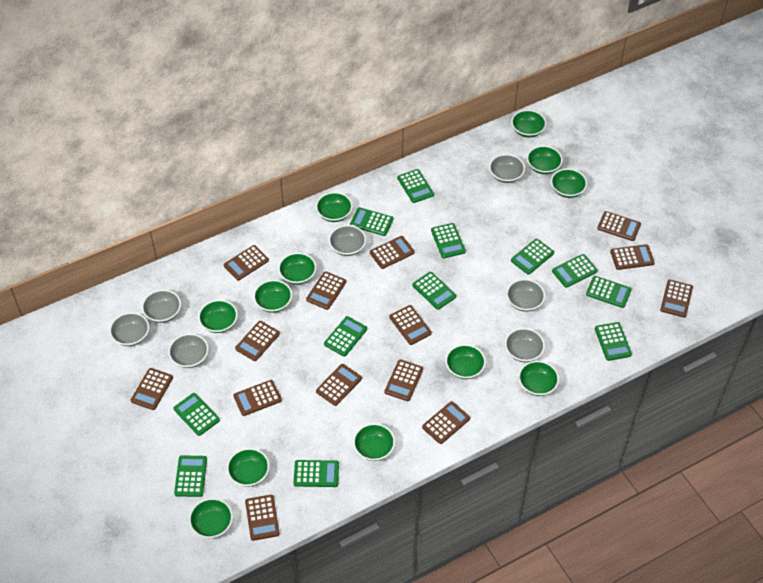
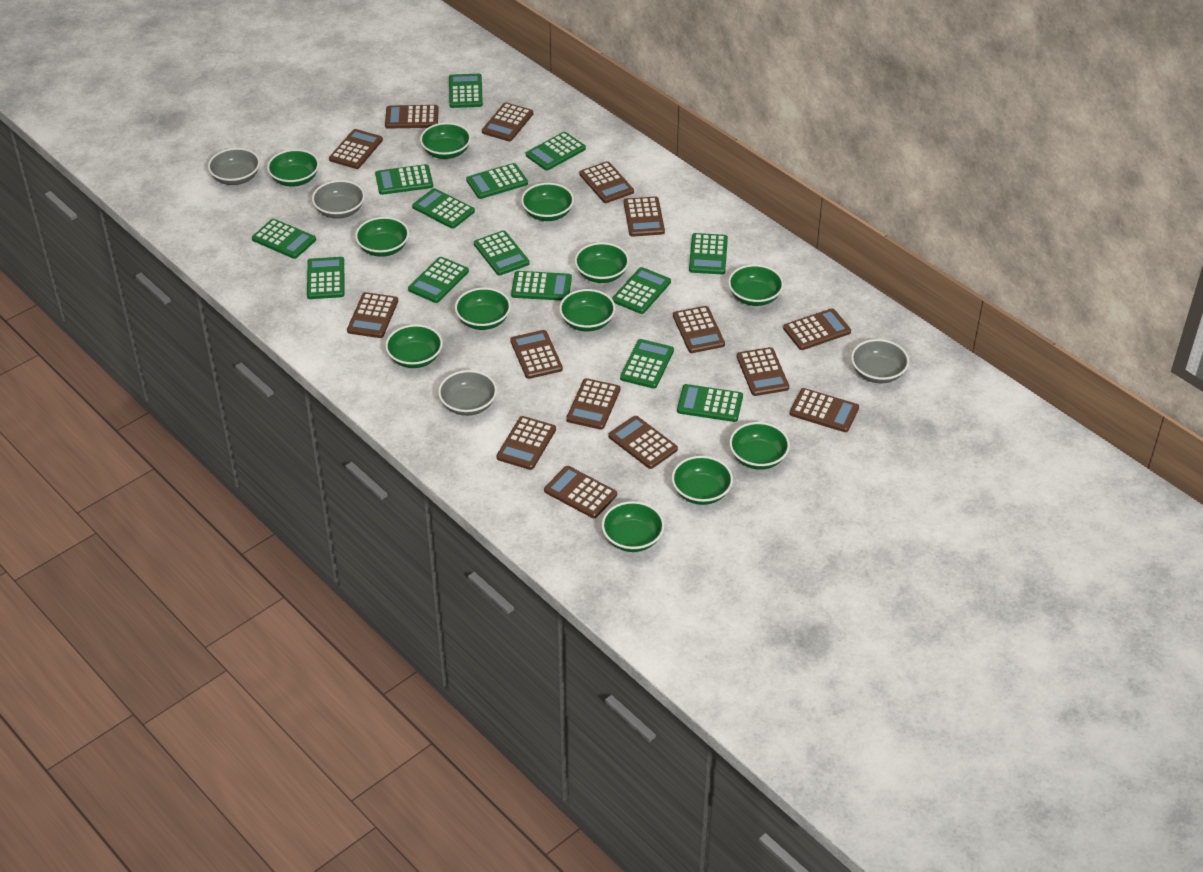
brown calculator: [131,368,173,410] [224,245,269,281] [233,380,282,416] [235,321,280,361] [245,495,280,541] [306,271,346,310] [316,364,362,406] [370,236,415,269] [384,360,423,401] [389,305,432,345] [422,401,470,444] [597,211,641,241] [610,244,655,270] [660,279,693,318] = 14 -> [329,129,383,169] [347,292,398,338] [385,105,439,129] [482,102,533,141] [497,416,556,470] [510,330,563,379] [544,466,617,518] [566,378,620,430] [579,161,634,203] [608,416,678,469] [624,196,665,237] [673,306,725,353] [737,347,789,396] [783,309,851,350] [790,388,859,432] = 15
green calculator: [173,393,220,436] [174,455,207,497] [294,460,339,487] [324,316,367,357] [350,207,393,236] [397,169,434,203] [412,272,456,310] [431,223,466,258] [511,239,554,275] [552,254,598,288] [586,276,631,308] [595,322,632,361] = 12 -> [252,219,316,259] [307,257,344,299] [375,164,433,195] [408,257,469,303] [412,188,475,229] [449,74,483,108] [466,163,528,199] [474,230,530,275] [511,271,572,301] [526,132,586,171] [612,267,671,314] [620,339,674,389] [677,384,743,422] [689,233,728,274] = 14
grey bowl: [110,312,149,346] [142,290,181,323] [168,334,209,368] [329,225,366,256] [489,154,525,183] [505,328,545,362] [506,279,545,312] = 7 -> [208,148,260,185] [312,180,365,219] [438,370,497,416] [851,339,909,383] = 4

